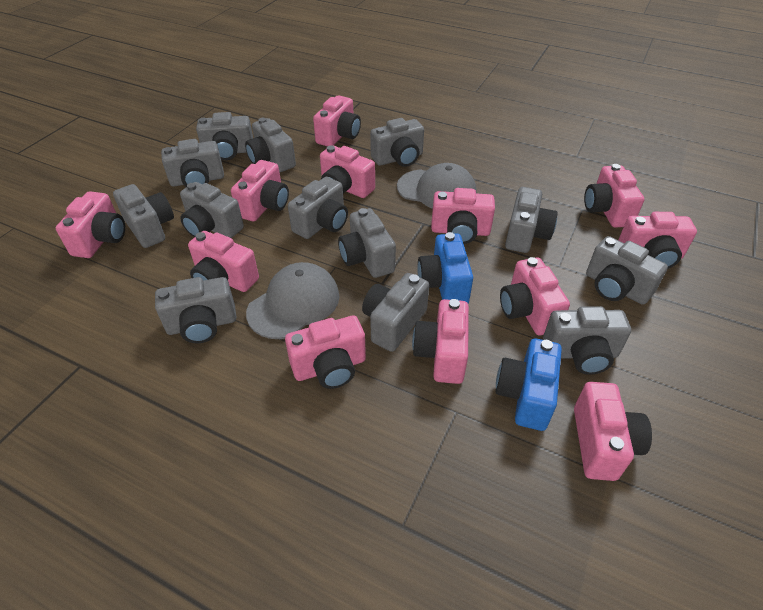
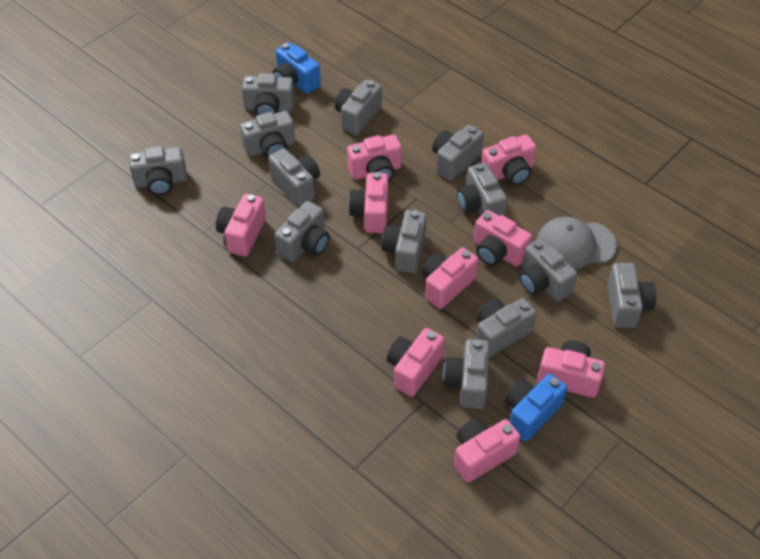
grey cap: [246,262,339,339] [397,163,477,209] = 2 -> [536,217,617,269] = 1
pink camera: [56,191,125,258] [188,231,259,292] [231,160,289,222] [285,315,366,389] [313,95,361,146] [320,145,375,198] [412,299,469,384] [431,188,495,244] [500,257,570,335] [574,382,652,481] [584,164,644,228] [618,212,697,269] = 12 -> [216,194,266,257] [347,134,402,181] [348,172,388,233] [387,328,444,397] [422,248,478,309] [454,418,520,483] [474,210,532,267] [481,135,536,185] [537,341,605,398] = 9

